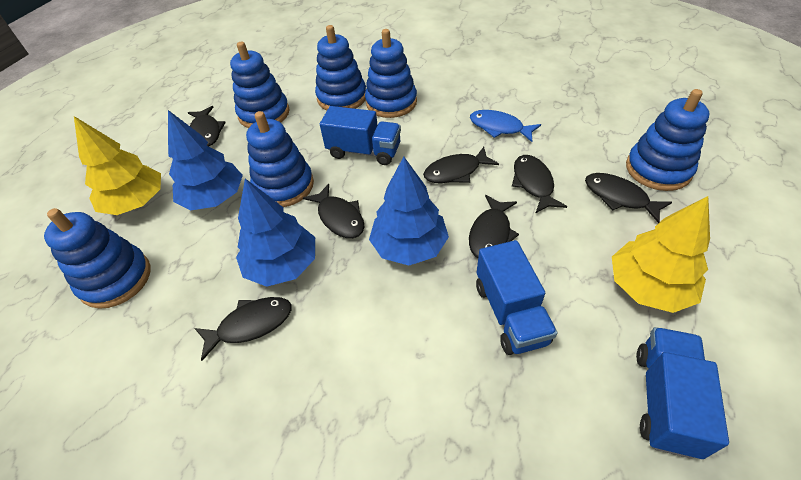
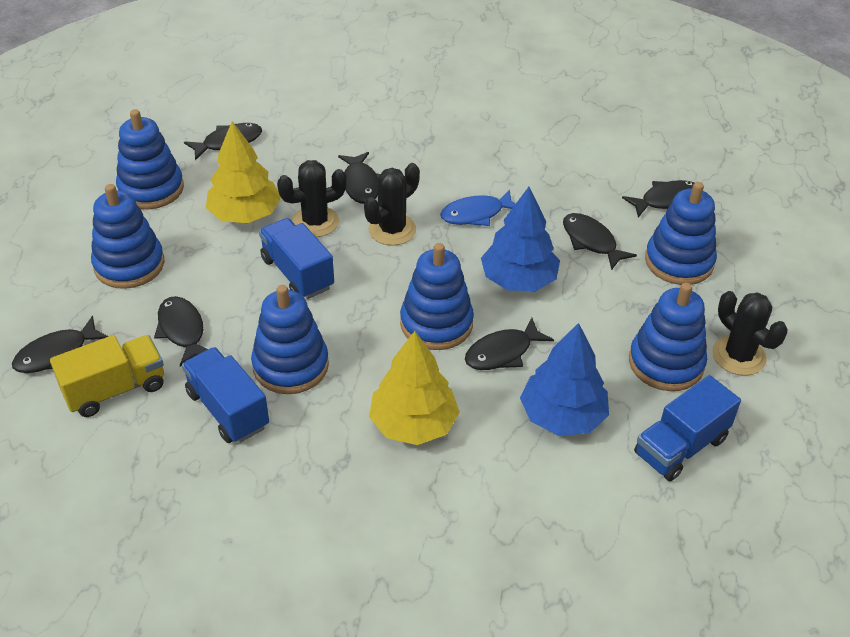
black cactus: none = 0 -> [277,160,347,237] [364,163,420,246] [712,291,788,376] = 3
blue tree: [168,110,243,210] [236,179,315,287] [369,157,449,266] = 3 -> [481,187,560,291] [520,323,609,436] = 2
yellow truck: none = 0 -> [50,335,164,417] = 1

